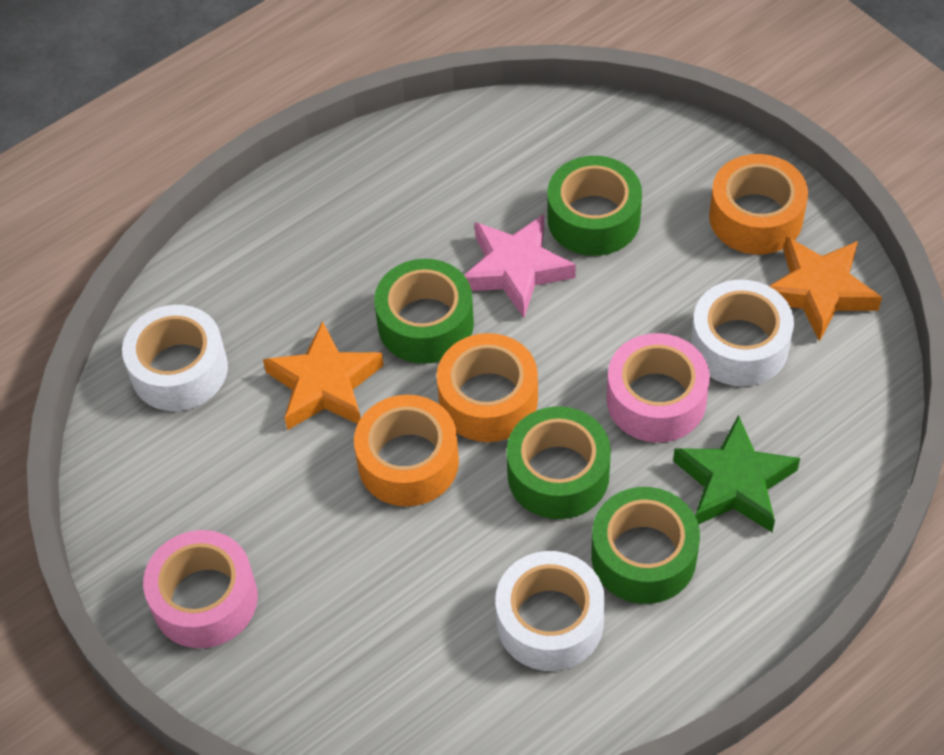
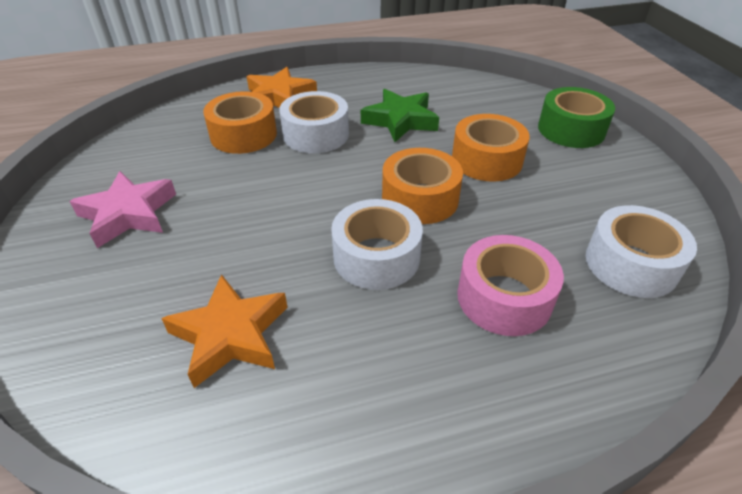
green tape: [374,259,474,364] [507,406,611,519] [547,156,642,256] [591,487,700,604] = 4 -> [538,87,615,148] = 1
pink tape: [143,530,258,648] [607,333,710,443] = 2 -> [457,235,564,336] = 1

